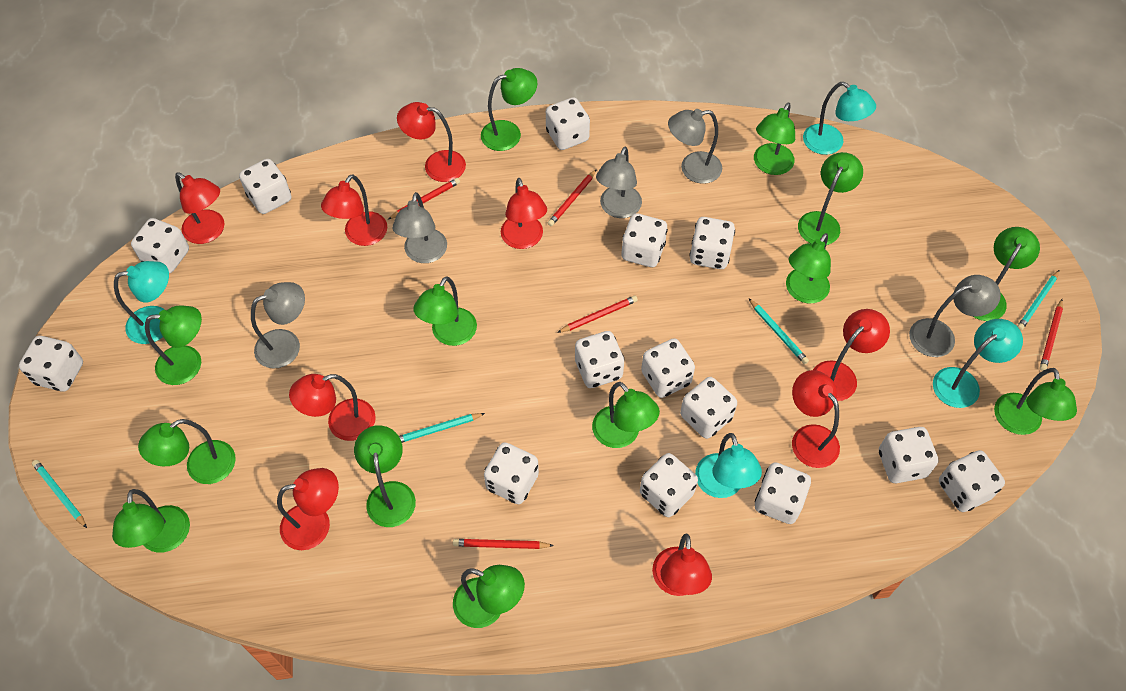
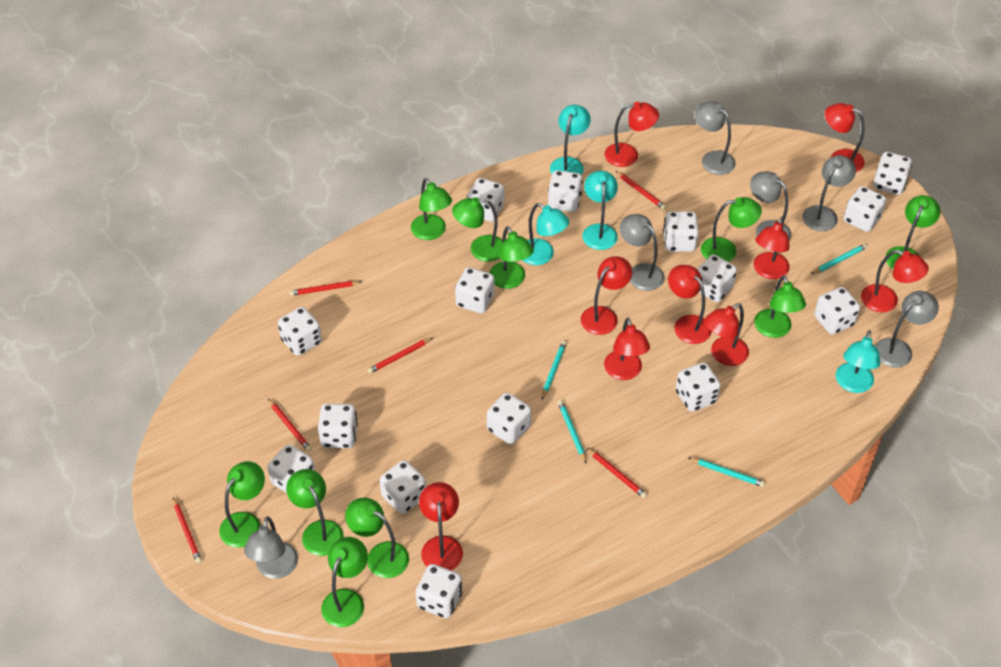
green lamp: [112,489,190,553] [138,419,236,484] [145,305,202,385] [354,425,416,527] [413,276,477,346] [453,565,525,628] [481,68,537,151] [592,382,660,448] [754,103,795,175] [786,233,831,303] [798,152,863,245] [973,227,1040,321] [994,368,1077,435] = 13 -> [219,461,265,548] [286,469,344,556] [321,537,368,627] [345,498,409,578] [411,178,452,240] [452,197,502,262] [489,226,534,289] [701,197,762,262] [754,275,806,338] [885,195,941,269] = 10
grey lamp: [251,282,305,368] [392,192,447,263] [596,146,642,218] [668,109,722,184] [909,275,1001,357] = 5 -> [244,516,298,579] [620,214,665,291] [695,101,736,175] [750,171,791,240] [802,155,856,231] [875,291,939,368] = 6
red pencil: [388,178,460,219] [453,539,554,549] [548,169,597,226] [557,296,638,333] [1040,299,1063,371] = 5 -> [173,497,202,563] [268,399,312,452] [289,281,361,296] [368,338,432,374] [587,448,647,498] [616,171,666,210] = 6
white dice: [19,336,83,392] [131,218,189,273] [239,159,291,214] [484,442,539,504] [546,97,590,150] [575,331,624,388] [622,213,668,267] [640,453,698,517] [641,338,695,398] [680,377,737,439] [689,217,735,269] [755,462,811,524] [879,427,938,483] [939,450,1005,512] = 14 -> [267,444,315,493] [278,307,322,356] [318,404,358,448] [380,460,426,514] [416,564,462,618] [455,267,494,313] [467,178,504,222] [487,393,531,444] [548,170,583,212] [663,211,699,252] [676,363,721,412] [697,254,737,302] [814,287,860,334] [844,186,886,232] [873,152,912,195] = 15

